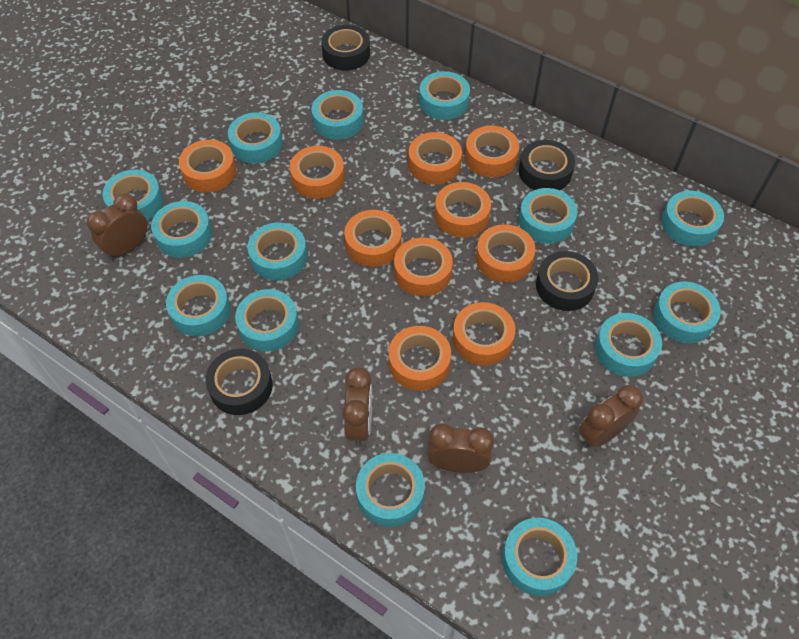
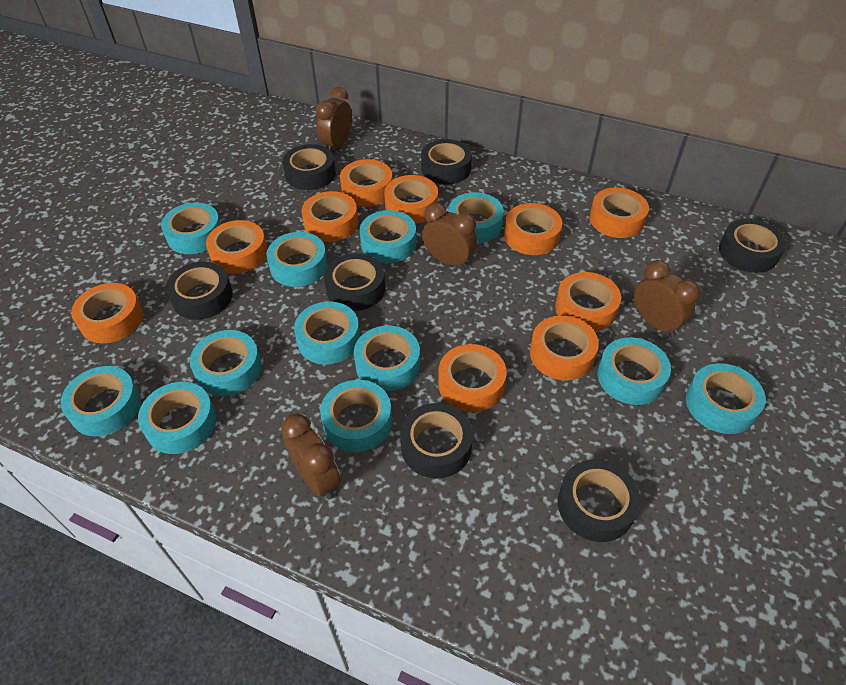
black tape: [205,349,273,415] [321,25,370,71] [519,140,575,190] [536,251,598,311] = 4 -> [166,262,233,320] [282,144,336,190] [324,253,385,311] [400,403,473,478] [421,139,472,185] [558,459,641,542] [719,219,786,273] = 7
turquoise tape: [103,169,163,221] [151,201,212,258] [166,275,230,336] [228,112,283,163] [235,289,299,352] [247,222,307,281] [312,90,363,140] [356,453,425,527] [419,71,470,120] [502,518,577,596] [519,188,577,244] [595,313,662,377] [653,281,721,343] [662,191,724,247] = 14 -> [61,366,141,436] [138,382,216,454] [161,203,221,254] [190,330,262,396] [266,232,328,287] [294,302,360,364] [320,380,392,452] [354,326,420,391] [359,210,416,263] [448,192,504,243] [598,337,671,405] [686,363,766,434] = 12

